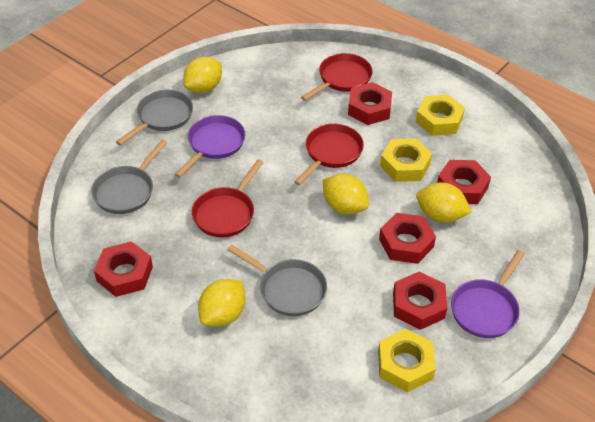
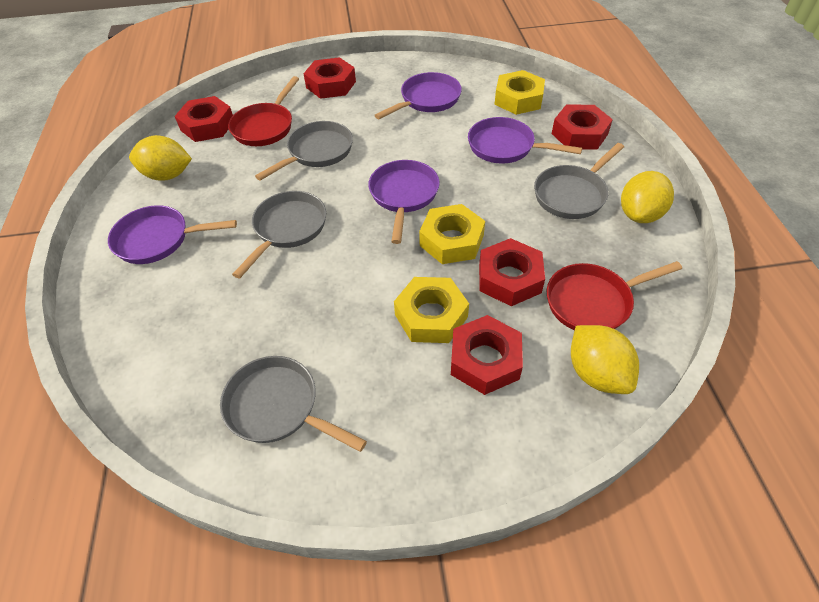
grey pan: [91,139,168,214] [116,90,193,146] [227,245,327,316] = 3 -> [220,356,367,452] [232,191,326,278] [255,121,353,181] [534,143,624,219] = 4
purple pan: [174,115,245,178] [451,250,525,338] = 2 -> [108,205,237,264] [368,160,440,244] [375,72,462,119] [468,117,582,164] = 4
red pan: [192,160,264,238] [294,124,364,185] [301,53,373,101] = 3 -> [228,76,299,146] [547,261,682,330] = 2
yellow lemon: [183,57,222,93] [198,279,246,327] [323,174,369,214] [416,183,472,223] = 4 -> [129,135,192,181] [571,325,639,394] [621,171,674,223] = 3

